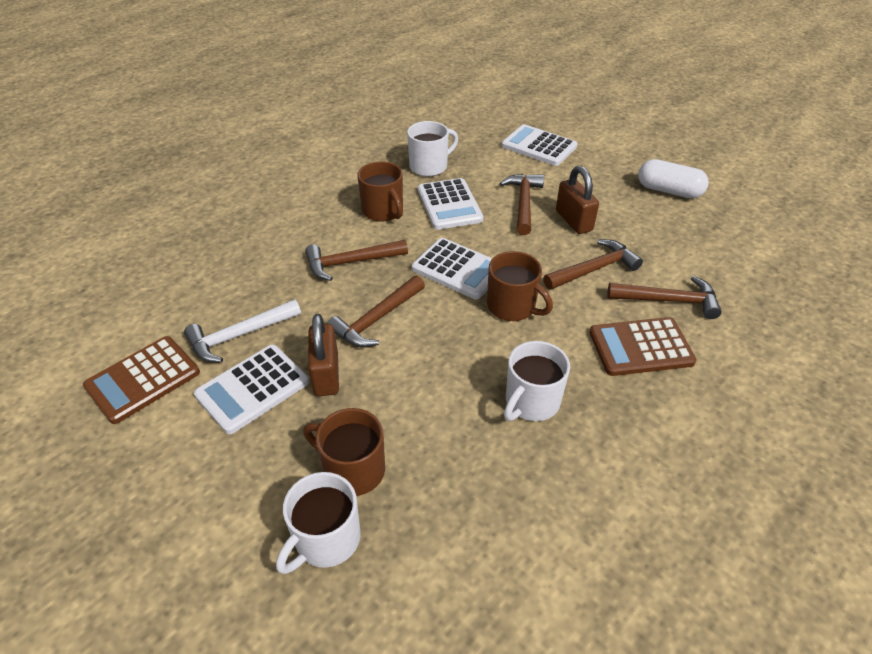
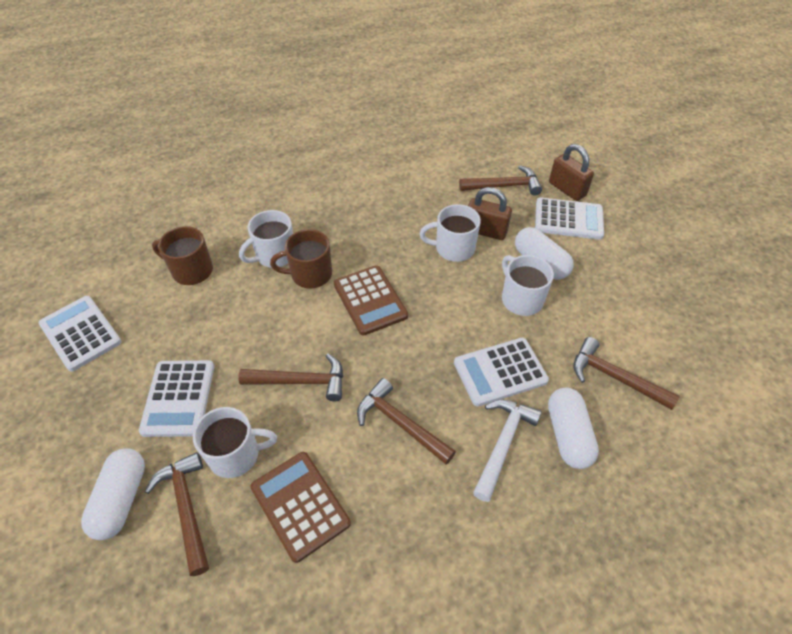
brown mug: [303,408,385,496] [357,162,403,222] [487,251,553,321] = 3 -> [152,226,213,285] [270,229,332,288] = 2
white capsule: [638,159,709,198] = 1 -> [81,448,145,540] [515,227,574,280] [548,388,599,469] = 3
white mug: [276,472,361,574] [407,121,458,177] [504,341,570,421] = 3 -> [193,407,277,478] [239,210,293,268] [419,204,481,262] [502,255,554,316] = 4

